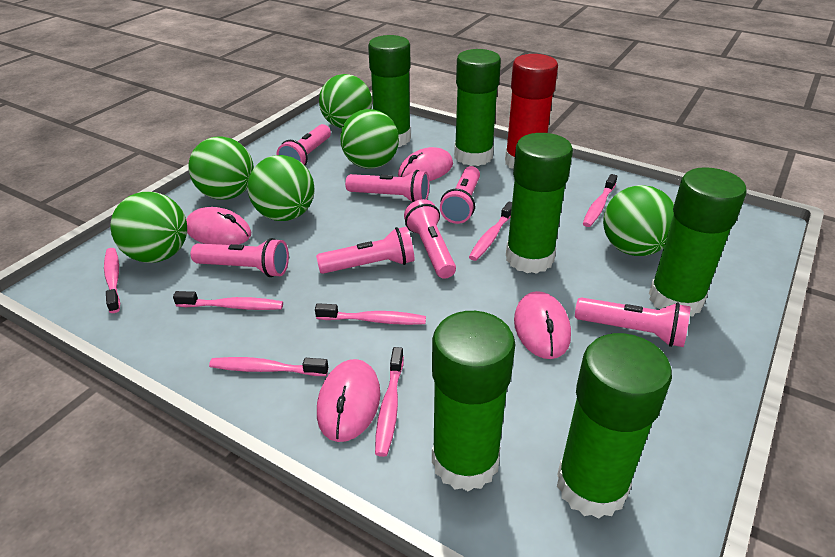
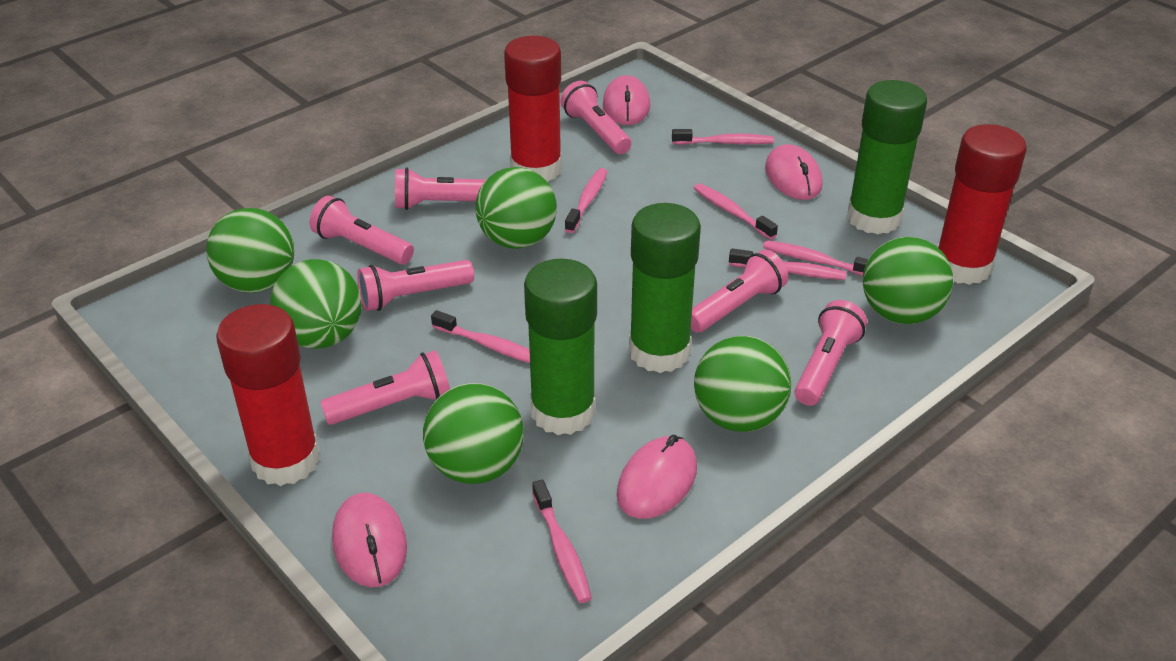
green glue stick: [368,35,411,147] [432,311,515,492] [454,49,501,166] [506,133,573,274] [557,333,672,519] [649,167,747,317] = 6 -> [524,259,597,435] [629,203,701,373] [847,80,927,234] = 3
red glue stick: [505,54,558,170] = 1 -> [216,304,320,486] [504,36,562,182] [937,124,1026,285] = 3

